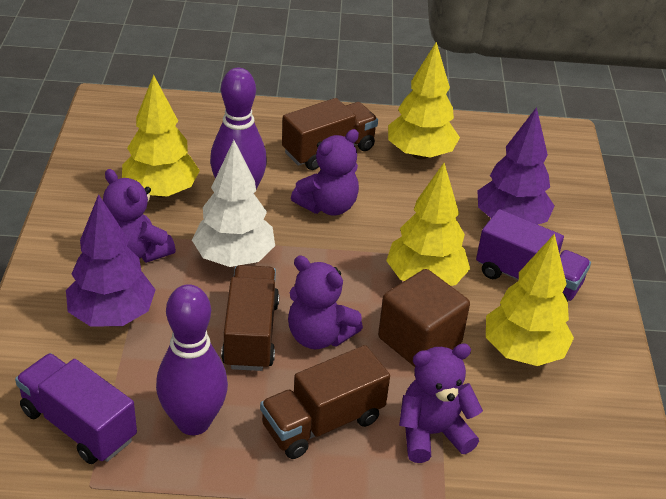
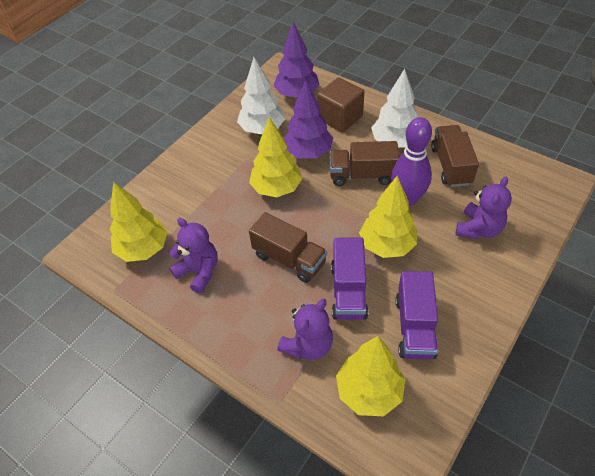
purple bowling pin: [156,284,228,435] [210,68,267,189] = 2 -> [391,117,432,206] = 1
purple teddy bear: [103,169,176,263] [288,256,363,349] [291,129,359,216] [399,344,483,463] = 4 -> [169,218,218,294] [277,299,333,360] [455,177,512,240] = 3
white tree: [192,140,275,267] = 1 -> [237,57,286,134] [371,69,418,147] = 2

